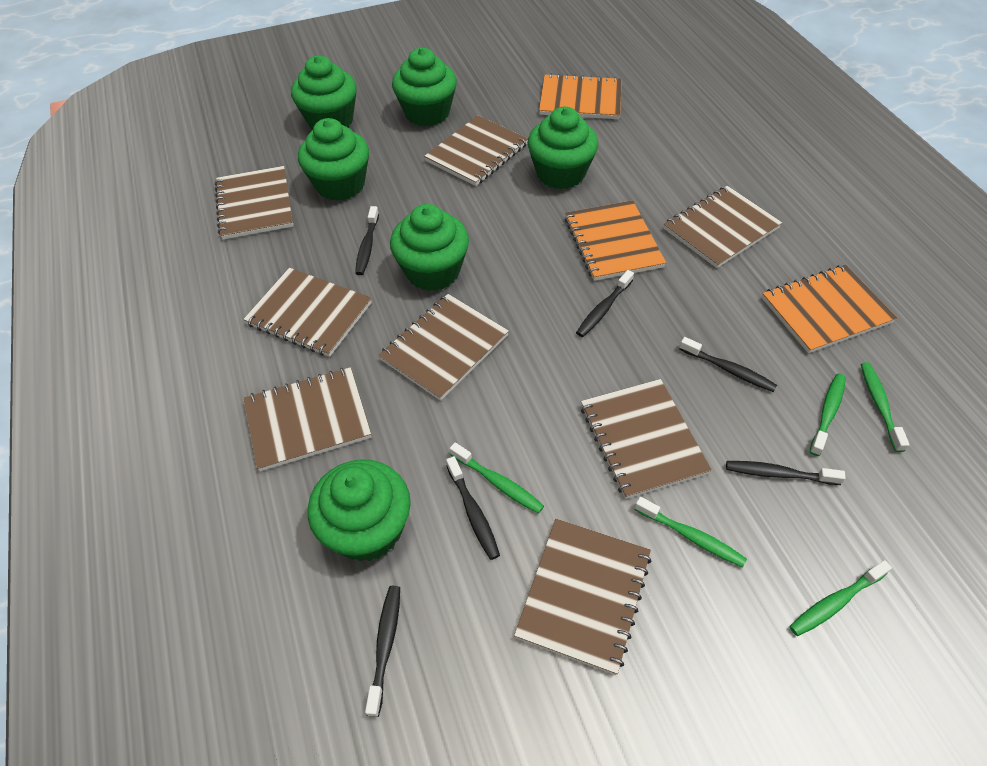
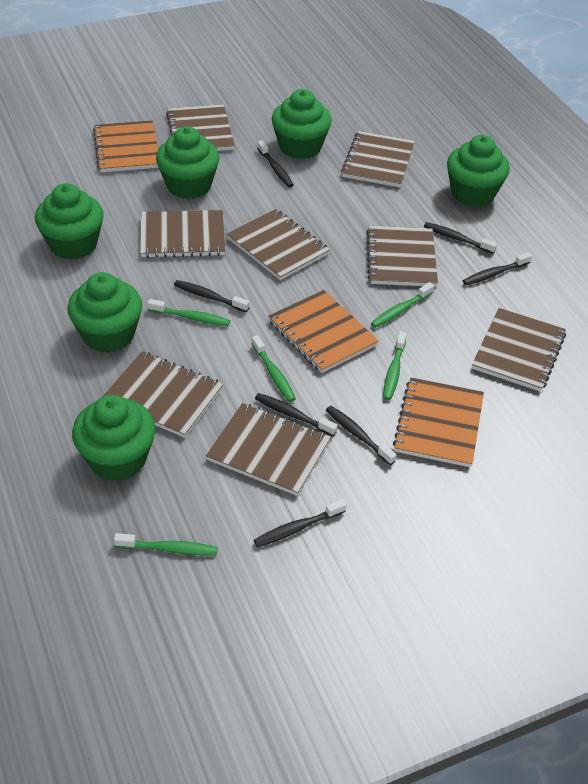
black toothbrush: [355,206,379,275] [365,586,400,717] [446,456,500,560] [576,270,634,337] [679,337,777,392] [726,461,846,485] = 6 -> [174,280,249,312] [254,499,346,547] [255,393,338,436] [257,140,293,188] [326,406,396,465] [424,222,497,254] [463,252,532,285] = 7

